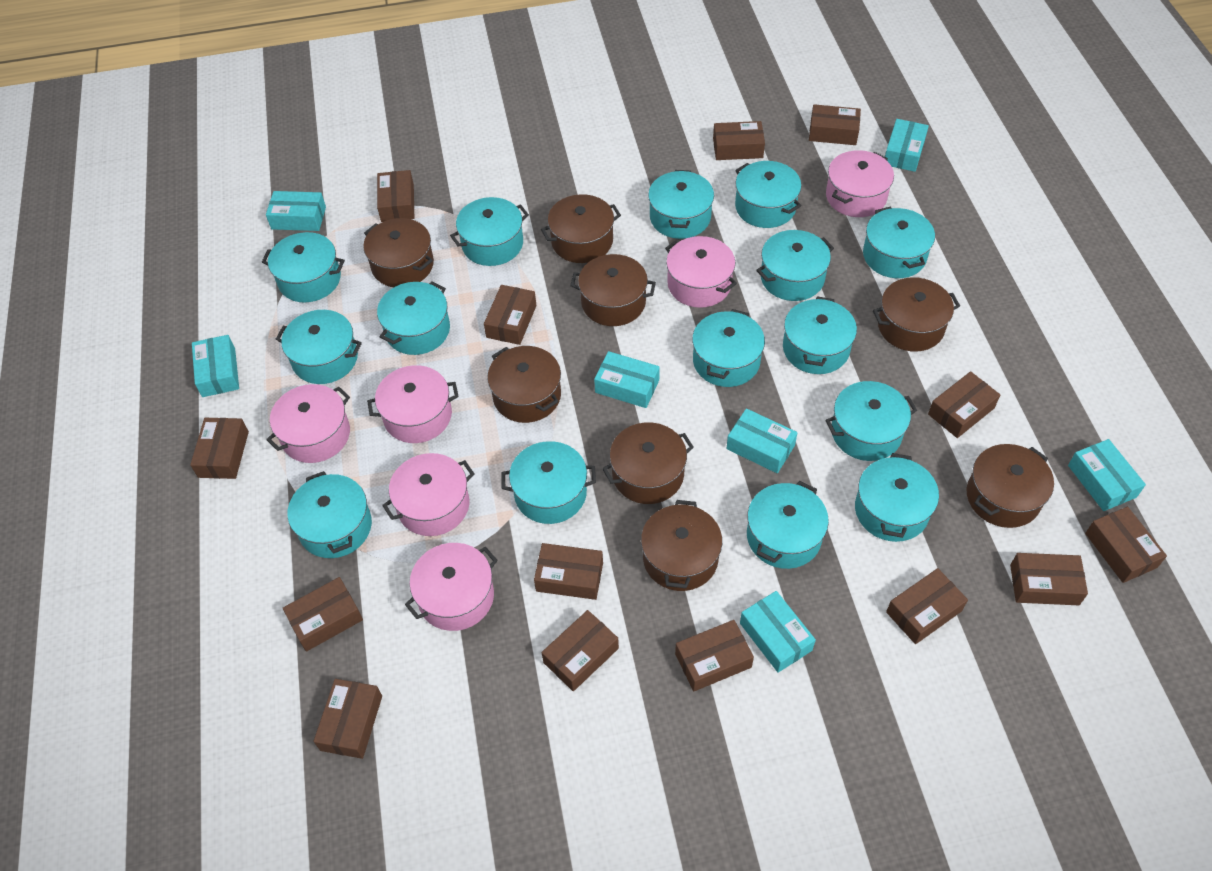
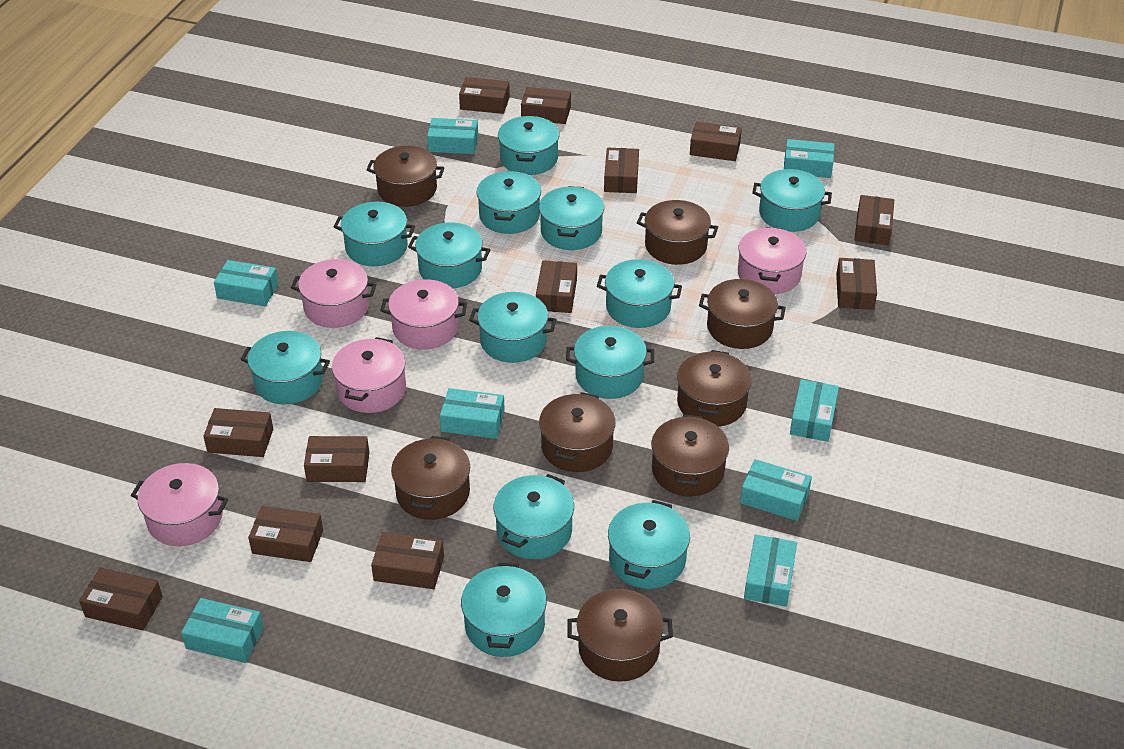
brown box: [190,418,249,479] [283,577,363,652] [314,679,382,759] [377,170,414,222] [484,285,537,345] [534,543,603,600] [541,610,619,691] [675,620,754,691] [713,121,765,160] [809,104,861,145] [886,568,968,644] [928,371,1000,438] [1010,553,1088,605] [1085,507,1167,583] = 14 -> [79,567,163,630] [203,408,273,457] [248,506,323,562] [304,436,369,482] [371,532,444,589] [459,77,510,114] [521,87,571,124] [536,260,577,313] [604,148,639,193] [690,121,742,161] [836,258,877,310] [855,195,894,245] = 12
pink pot: [266,384,350,463] [367,365,459,443] [382,453,474,536] [405,543,498,631] [665,236,737,308] [826,150,894,217] = 6 -> [131,463,228,546] [291,259,377,328] [332,337,406,413] [380,279,467,349] [738,227,806,294] = 5
turquoise box: [192,335,239,397] [266,191,326,231] [594,351,660,408] [726,408,797,473] [740,591,816,673] [885,119,929,172] [1068,439,1146,511] = 7 -> [181,598,264,663] [214,260,279,306] [427,118,478,154] [440,388,505,439] [740,459,812,521] [744,535,797,607] [784,139,834,178] [790,379,839,442] = 8
turquoise pot: [262,232,345,302] [276,310,362,384] [287,471,372,558] [377,281,450,355] [450,197,529,266] [501,441,596,524] [648,170,714,239] [692,309,765,387] [735,161,801,228] [747,481,829,569] [756,230,834,301] [783,296,857,374] [825,381,917,461] [855,453,939,542] [863,207,935,278] = 15 -> [240,331,330,405] [334,202,415,266] [408,222,490,289] [461,563,547,657] [469,292,557,363] [477,171,541,234] [494,474,574,559] [498,116,559,175] [539,186,604,250] [566,326,654,399] [597,259,682,328] [608,500,690,589] [752,169,832,232] = 13

